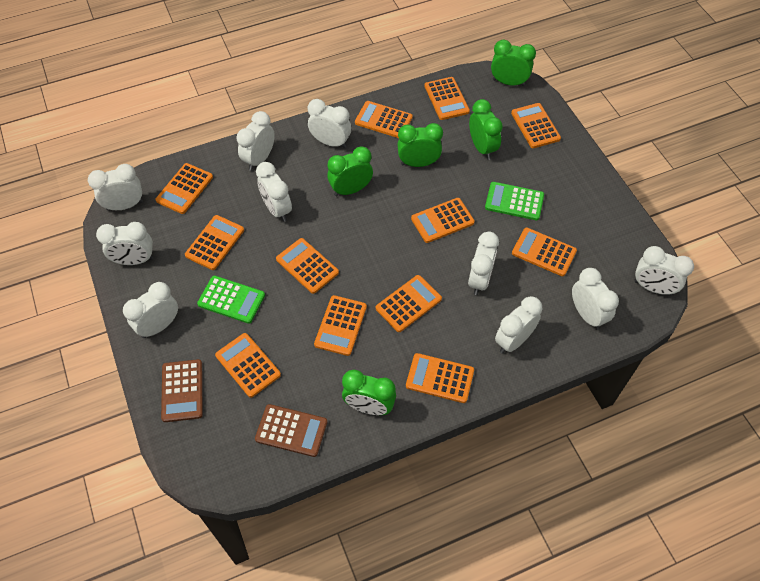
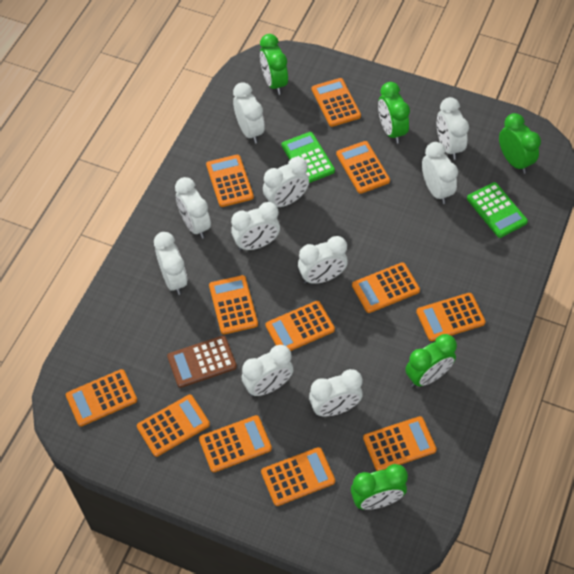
brown calculator: [161,359,203,422] [255,404,327,457] = 2 -> [167,336,237,388] = 1

